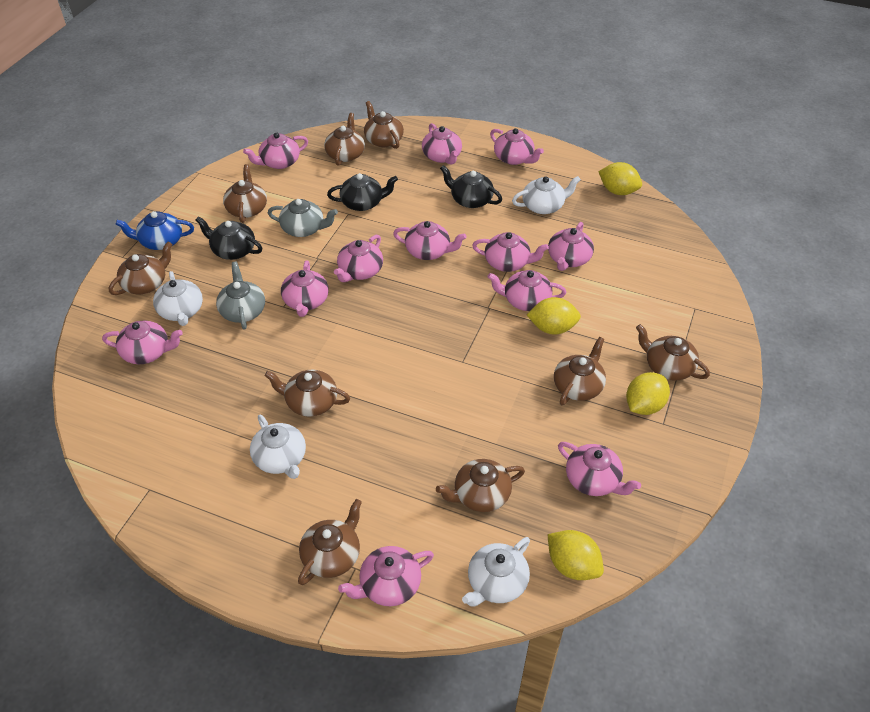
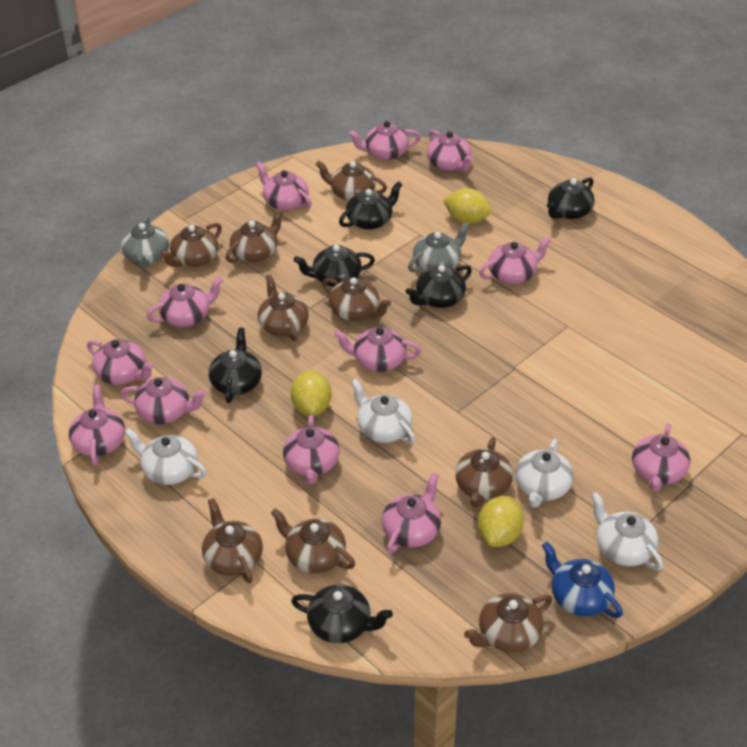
black teapot: [195,216,262,260] [327,173,398,211] [440,165,502,208] = 3 -> [208,328,262,403] [291,585,393,643] [294,245,375,287] [339,181,403,230] [405,265,472,308] [547,177,595,219] = 6
yellow lemon: [527,297,581,335] [548,530,604,580] [598,162,642,195] [626,372,670,415] = 4 -> [290,371,332,416] [443,188,492,224] [478,496,524,547] = 3

